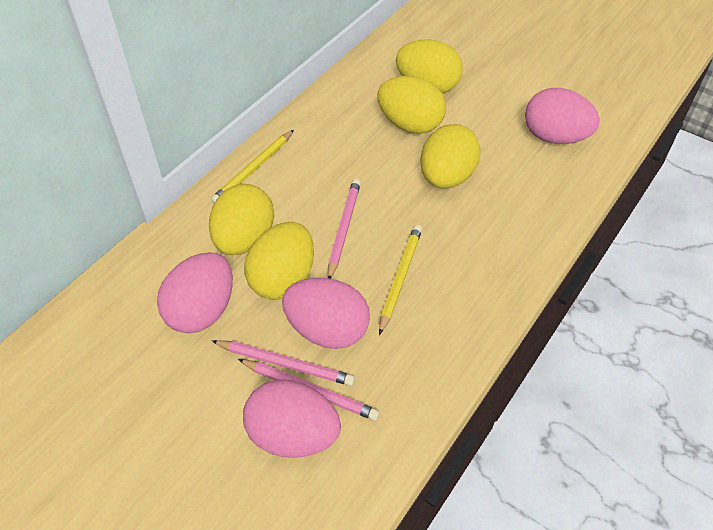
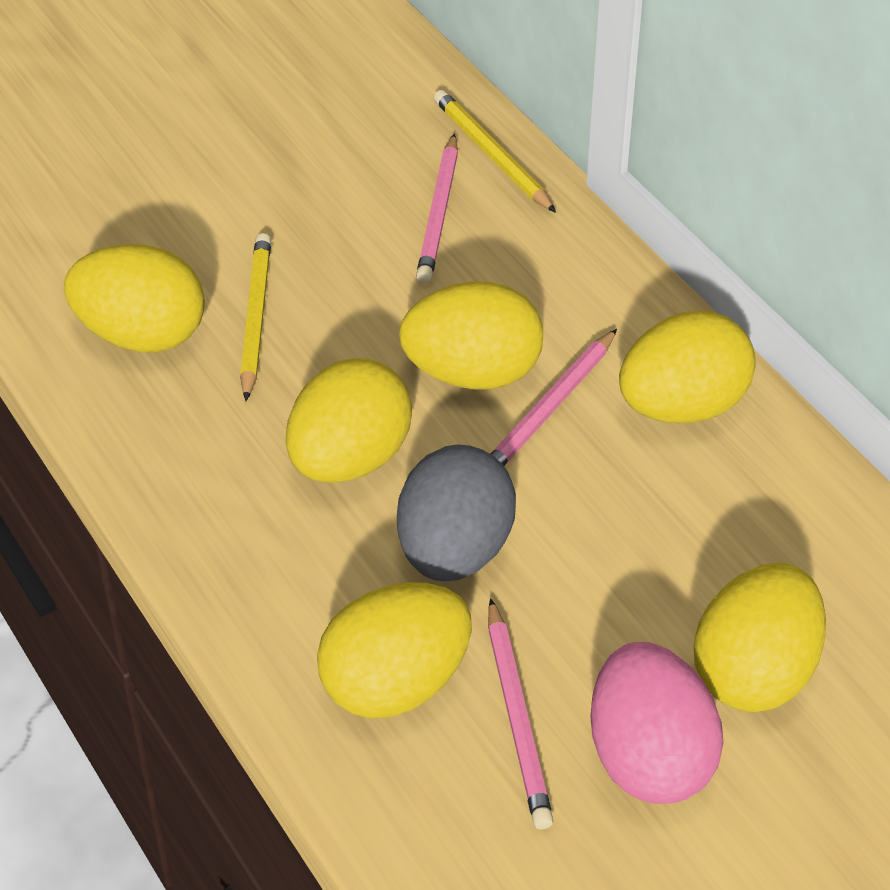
grey egg: none = 0 -> [397,444,516,581] = 1
pink egg: [157,252,233,333] [243,380,341,458] [282,278,370,349] [525,88,600,144] = 4 -> [590,642,724,804] = 1
yellow egg: [209,184,274,255] [244,222,314,300] [377,76,446,134] [396,39,463,93] [421,124,481,189] = 5 -> [64,244,205,352] [286,358,412,483] [317,582,472,719] [399,282,543,390] [619,311,756,423] [694,563,826,712] = 6

